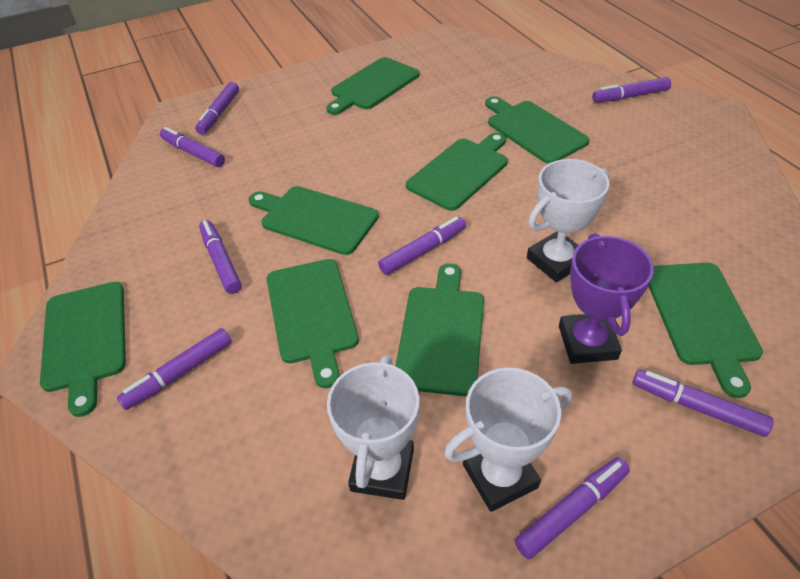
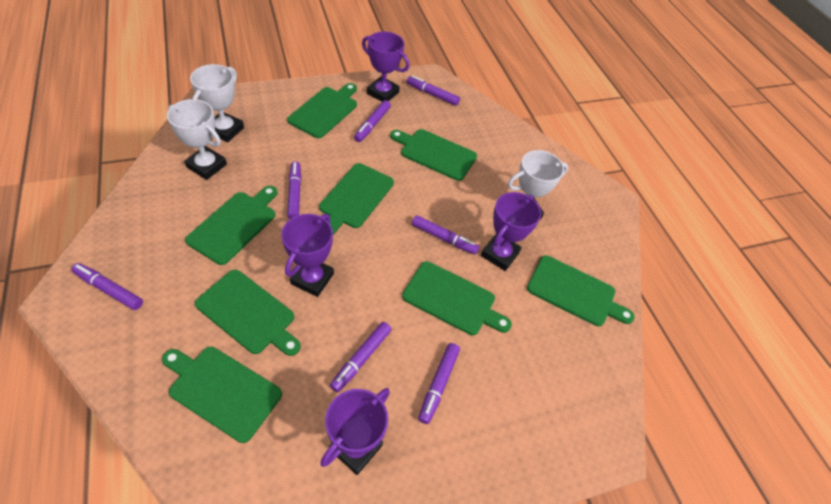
purple marker: [117,328,232,410] [160,127,225,167] [195,82,239,135] [199,220,242,294] [378,216,466,275] [514,457,630,559] [592,77,671,102] [632,370,774,437] = 8 -> [71,263,143,310] [287,161,301,219] [330,322,392,392] [354,100,391,142] [407,75,460,106] [412,215,479,255] [418,343,460,424] = 7
purple trophy: [559,233,654,364] = 1 -> [281,214,334,297] [320,388,390,475] [362,32,410,102] [481,192,541,271] = 4

